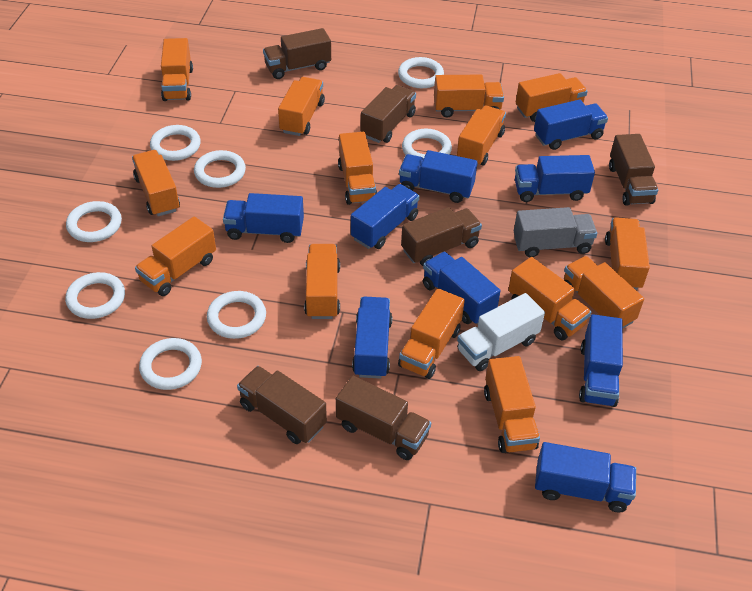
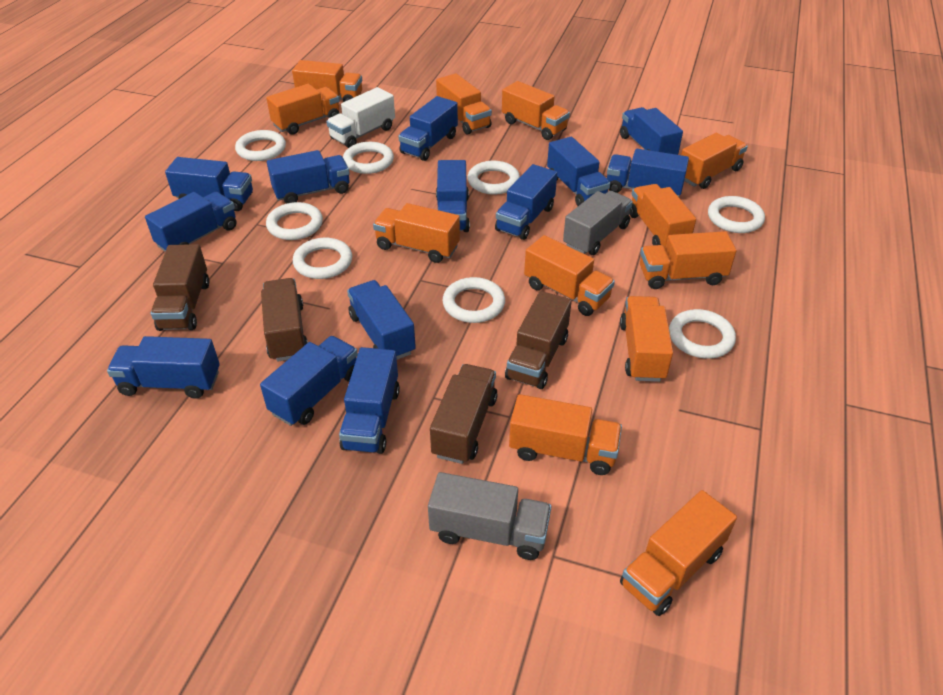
blue truck: [223,193,304,243] [351,184,419,249] [352,297,393,379] [399,150,477,203] [423,252,501,325] [515,155,595,202] [534,100,608,150] [535,442,636,512] [579,314,623,407] = 9 -> [107,336,220,399] [145,192,237,252] [165,157,253,211] [260,336,358,426] [267,150,350,204] [339,347,400,454] [347,280,416,360] [398,96,458,161] [436,160,470,232] [495,164,557,240] [547,137,610,206] [607,149,689,197] [620,107,683,155] = 13
brown truck: [237,366,327,444] [263,28,331,79] [336,376,431,460] [361,85,416,143] [401,207,482,266] [609,134,658,206] = 6 -> [151,244,209,331] [261,278,308,362] [430,364,498,464] [505,291,572,389] = 4
grey truck: [514,207,597,257] = 1 -> [428,472,552,560] [563,191,633,255] = 2
orange truck: [132,150,180,216] [135,216,216,296] [161,38,193,101] [278,77,325,136] [304,244,340,319] [338,132,377,205] [398,288,465,379] [434,75,504,117] [457,105,506,165] [484,356,540,453] [508,257,591,341] [516,73,588,122] [564,256,644,328] [605,217,650,290] = 14 -> [266,84,340,135] [292,60,362,102] [373,203,460,263] [436,73,492,135] [502,81,570,140] [509,394,622,475] [524,235,615,316] [620,296,673,382] [620,490,737,616] [629,184,696,247] [640,231,737,289] [681,133,748,189] = 12

